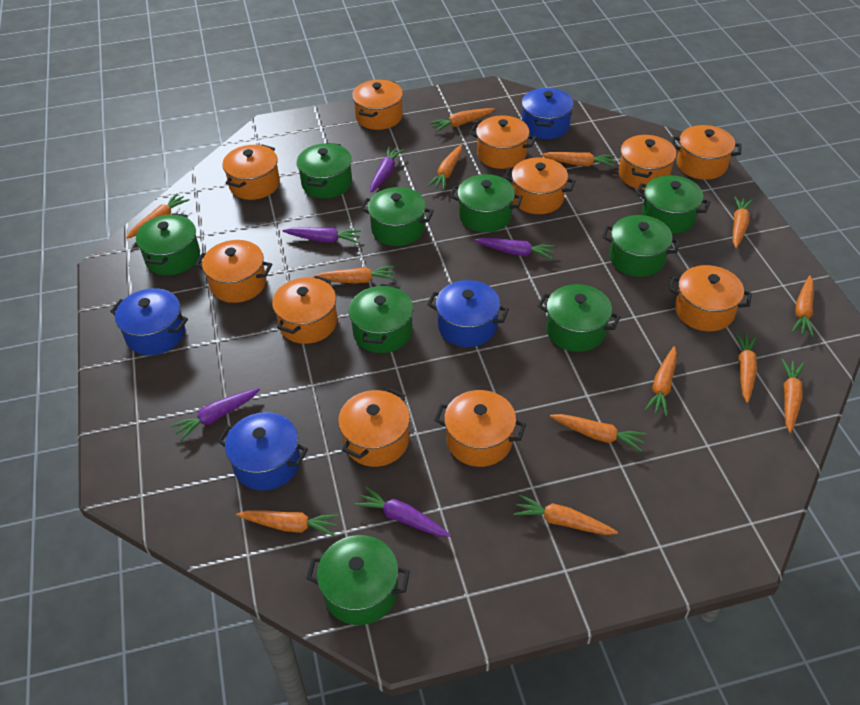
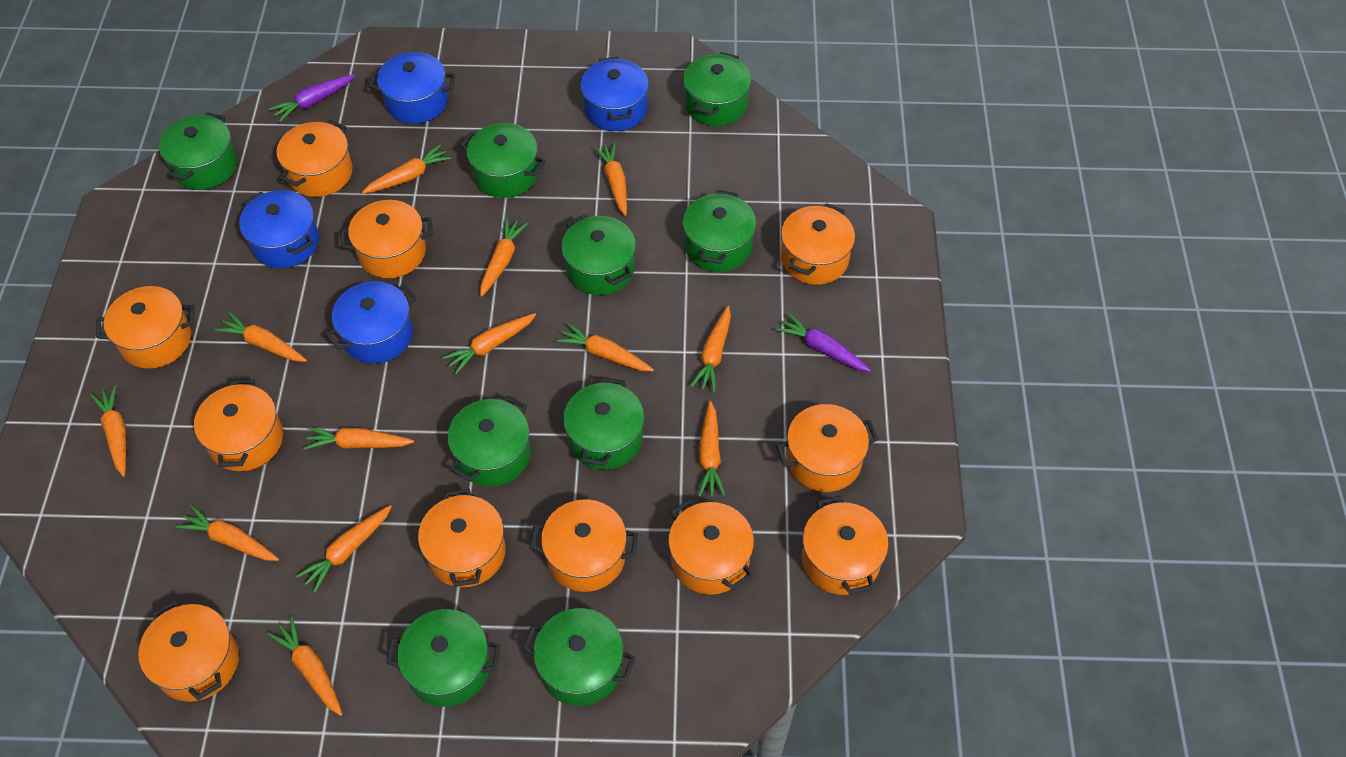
purple carrot: [171,388,260,441] [283,227,361,243] [354,486,451,537] [370,147,404,193] [475,238,555,259] = 5 -> [269,74,355,122] [775,313,871,372] = 2

